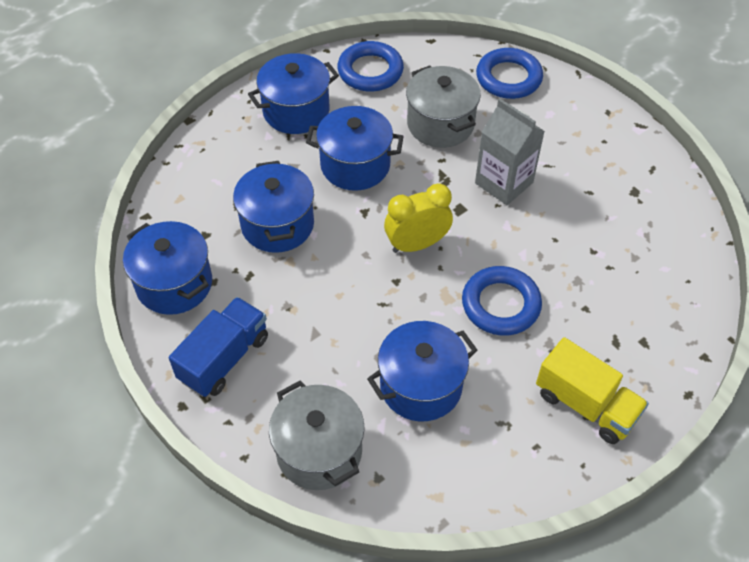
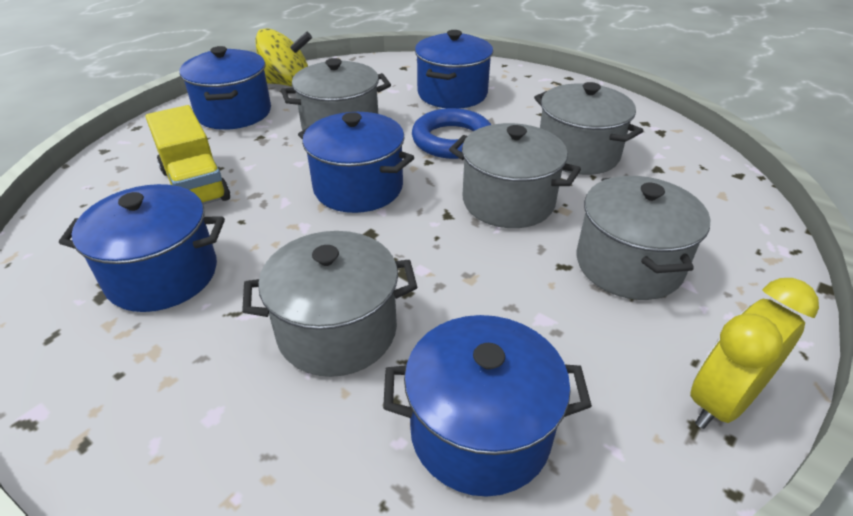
blue ring: [337,41,404,92] [462,266,542,336] [476,48,543,99] = 3 -> [412,108,491,159] = 1
blue truck: [169,297,268,397] = 1 -> none = 0
grey carton: [475,99,545,205] = 1 -> none = 0
grey pot: [269,380,365,490] [406,65,481,148] = 2 -> [242,231,417,377] [281,58,391,130] [449,123,581,228] [534,82,643,175] [577,176,711,300] = 5
yellow spinning top: none = 0 -> [255,28,312,87] = 1

